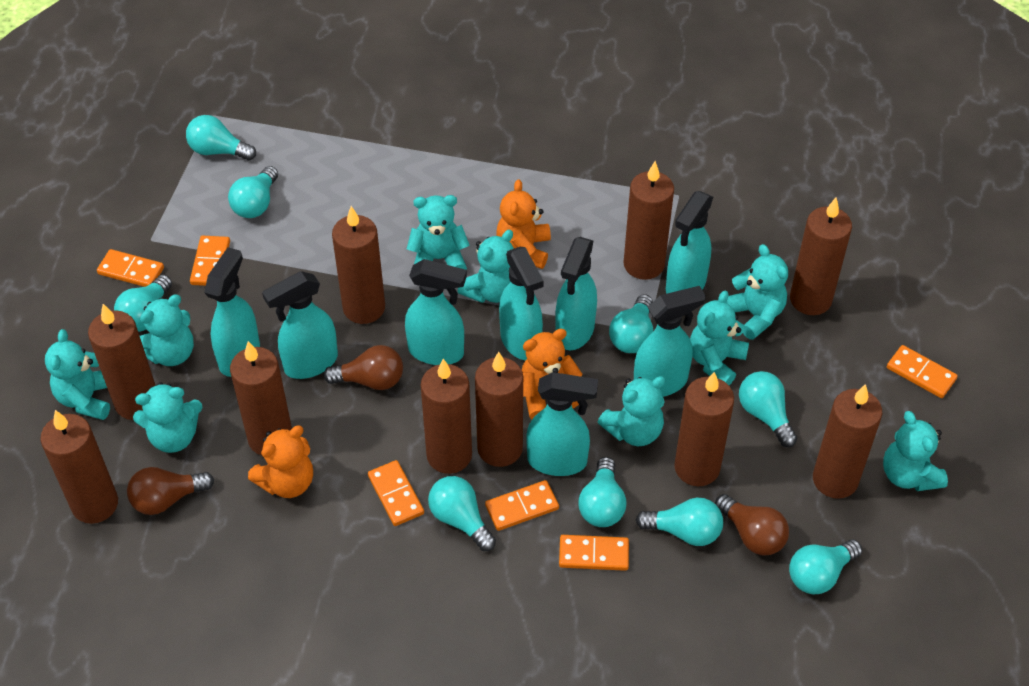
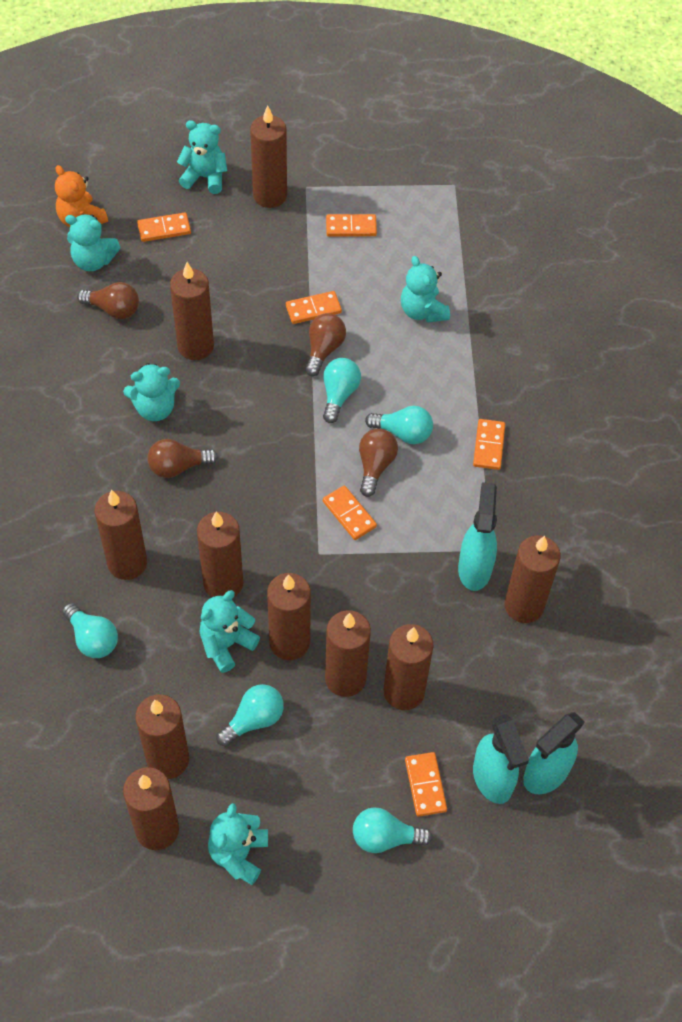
brown light bulb: [127,467,214,515] [324,345,403,390] [715,494,789,556] = 3 -> [77,282,139,319] [147,439,218,478] [305,313,346,376] [359,429,398,497] = 4
orange teddy bear: [248,426,313,498] [496,180,551,269] [522,329,582,420] = 3 -> [55,165,108,227] = 1
turquoise light bulb: [114,275,172,332] [186,115,256,161] [228,166,278,218] [428,476,496,551] [578,457,627,527] [609,294,653,353] [636,498,723,546] [739,371,798,447] [789,539,862,595] = 9 -> [62,603,118,658] [216,684,284,746] [323,358,361,423] [353,807,432,853] [365,406,433,444] = 5
turquoise spray bottle: [204,247,260,377] [262,271,338,379] [405,259,467,365] [499,247,543,360] [526,372,598,476] [555,237,597,350] [634,286,706,397] [666,191,713,294] = 8 -> [458,482,497,591] [473,714,529,804] [523,712,585,794] = 3
turquoise teddy bear: [45,329,110,420] [133,383,203,453] [140,294,194,366] [407,195,470,270] [457,230,514,303] [598,376,665,446] [690,291,749,385] [726,244,788,340] [883,411,948,491] = 9 -> [65,214,120,271] [123,363,180,421] [177,120,227,194] [199,590,260,673] [208,803,268,885] [401,256,450,323] = 6

